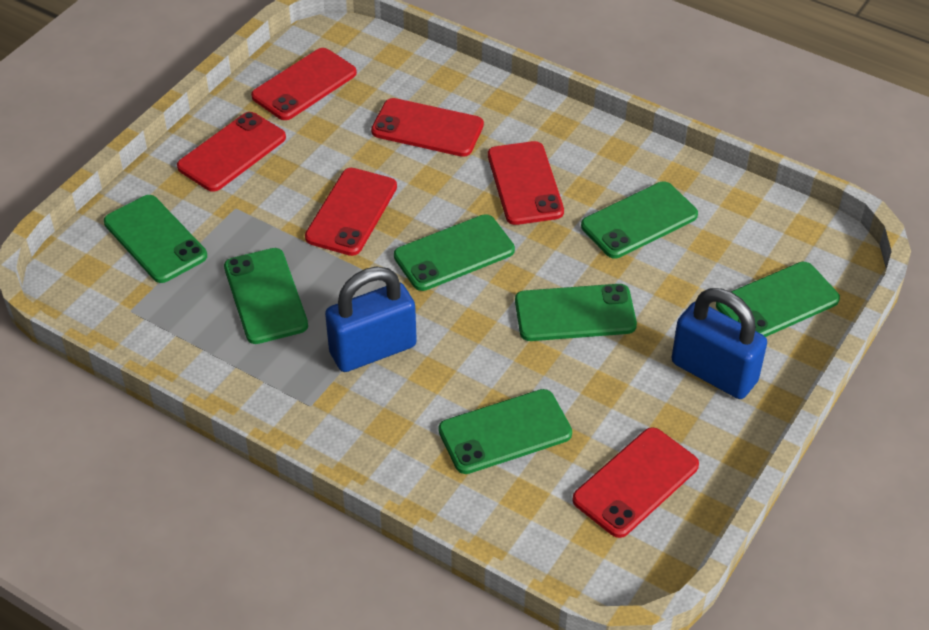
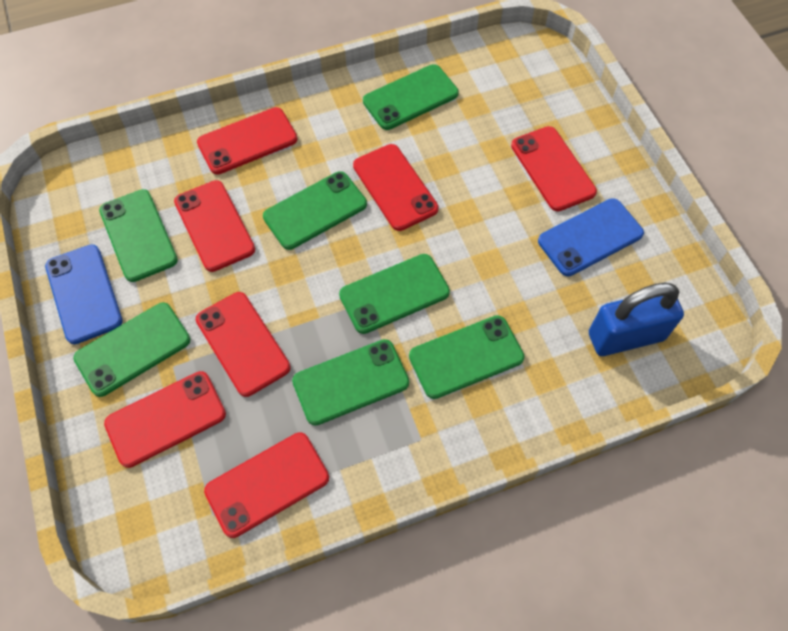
blue padlock: [325,267,417,372] [672,288,767,399] = 2 -> [589,283,684,356] = 1
blue phone: none = 0 -> [45,244,123,344] [538,198,644,276] = 2
red phone: [177,112,286,192] [251,48,357,120] [305,168,397,256] [371,98,484,157] [488,141,564,225] [572,427,699,538] = 6 -> [104,371,226,468] [174,180,255,272] [196,292,291,397] [197,107,297,174] [204,432,329,538] [353,144,439,231] [511,126,597,211] = 7

